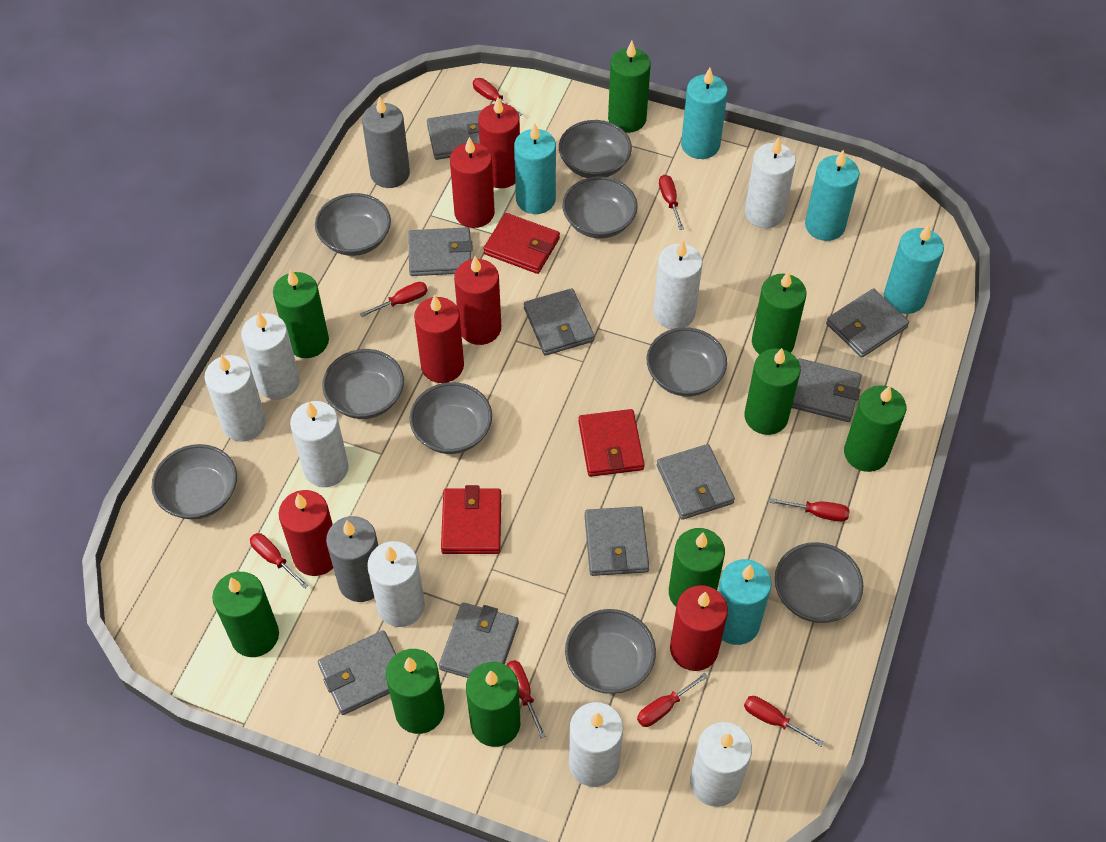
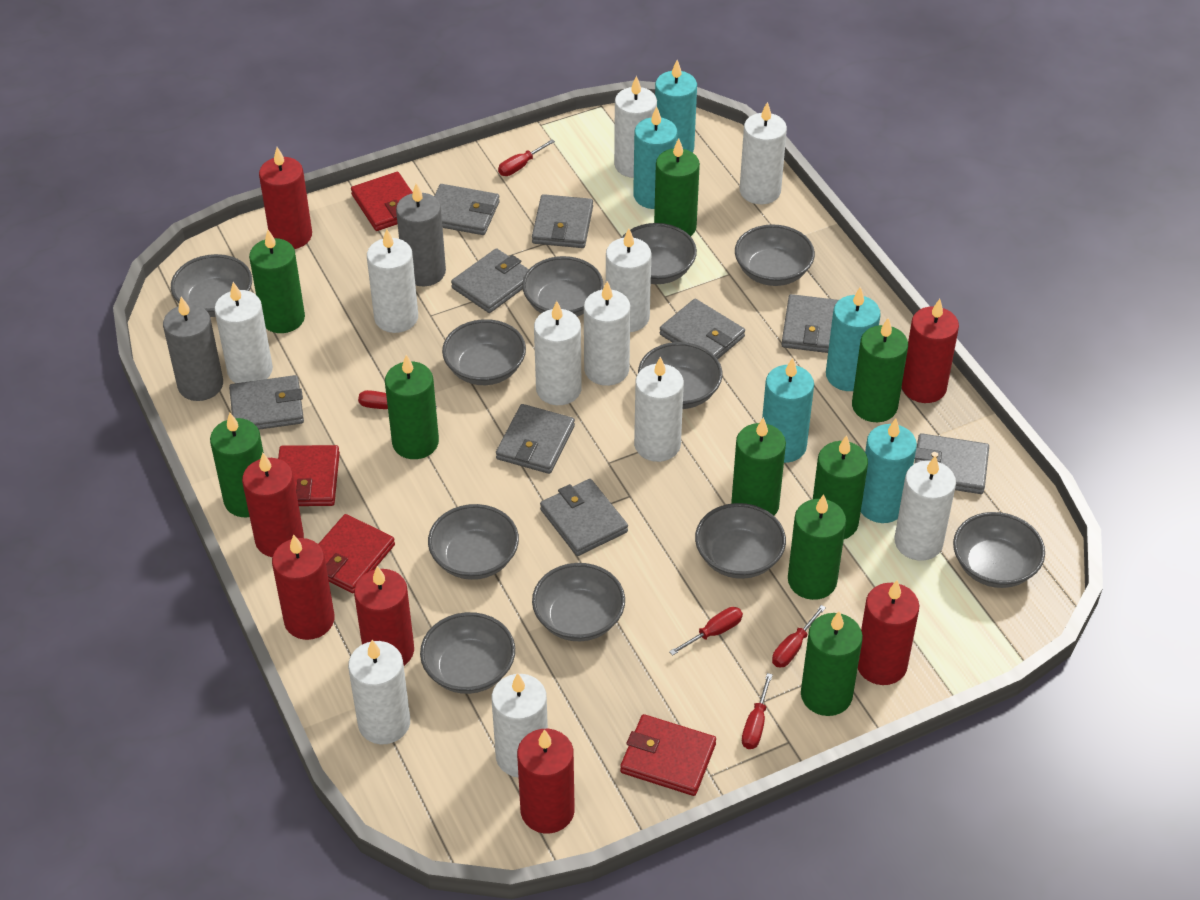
grey bowl: [152,444,237,519] [315,193,391,256] [322,349,404,419] [410,382,492,454] [559,120,632,178] [562,177,638,239] [565,609,656,694] [647,327,727,396] [775,542,863,623] = 9 -> [171,254,252,317] [420,612,515,694] [428,504,519,580] [442,319,526,385] [522,256,603,317] [532,563,625,641] [622,223,697,284] [638,342,723,409] [695,503,786,579] [735,224,815,286] [953,512,1045,588] = 11
red candle: [279,490,333,576] [414,295,464,383] [450,137,495,228] [454,256,501,345] [478,97,520,188] [670,585,728,671] = 6 -> [242,453,304,557] [259,147,312,249] [272,534,334,640] [354,566,414,666] [517,729,575,834] [858,580,919,685] [902,299,959,403] = 7
red screwdriver: [250,533,309,589] [360,282,428,317] [473,78,522,117] [507,660,546,738] [637,673,708,727] [659,175,684,230] [744,696,824,747] [770,498,850,522] = 8 -> [358,390,437,409] [498,139,555,176] [669,607,743,656] [742,673,773,749] [772,605,826,668] = 5
red wallet: [441,485,501,554] [483,213,560,274] [578,409,645,477] = 3 -> [278,445,340,506] [318,514,395,593] [351,172,413,231] [620,714,716,796] = 4
white candle: [204,355,266,441] [241,312,300,400] [290,401,349,487] [367,541,425,627] [569,702,623,787] [653,240,703,329] [690,722,752,807] [745,137,796,228] = 8 -> [214,282,273,383] [348,640,410,744] [367,229,418,333] [492,673,548,778] [534,301,582,405] [584,281,630,386] [606,229,651,332] [614,76,657,178] [634,356,684,462] [740,102,787,204] [894,455,956,561] = 11

